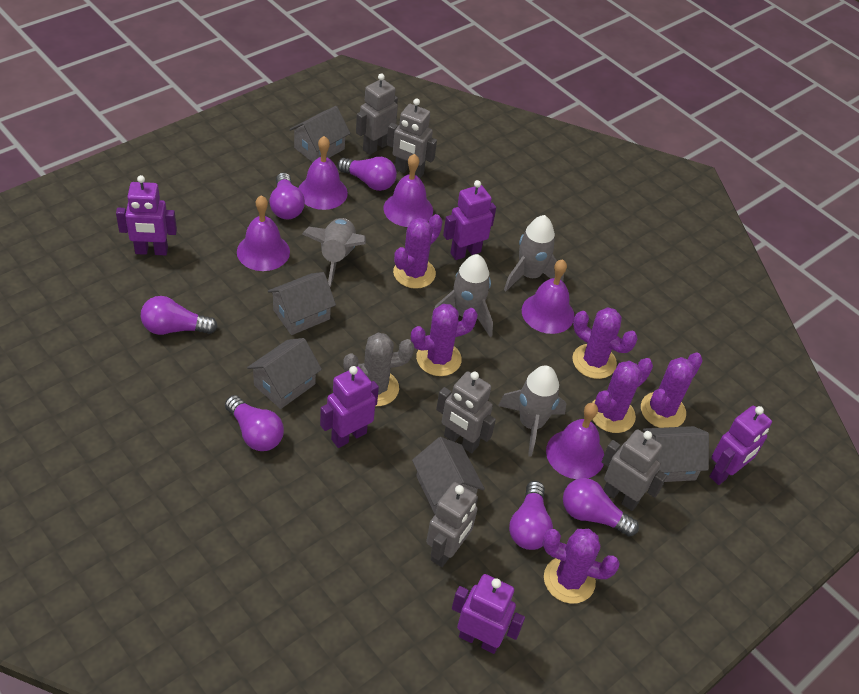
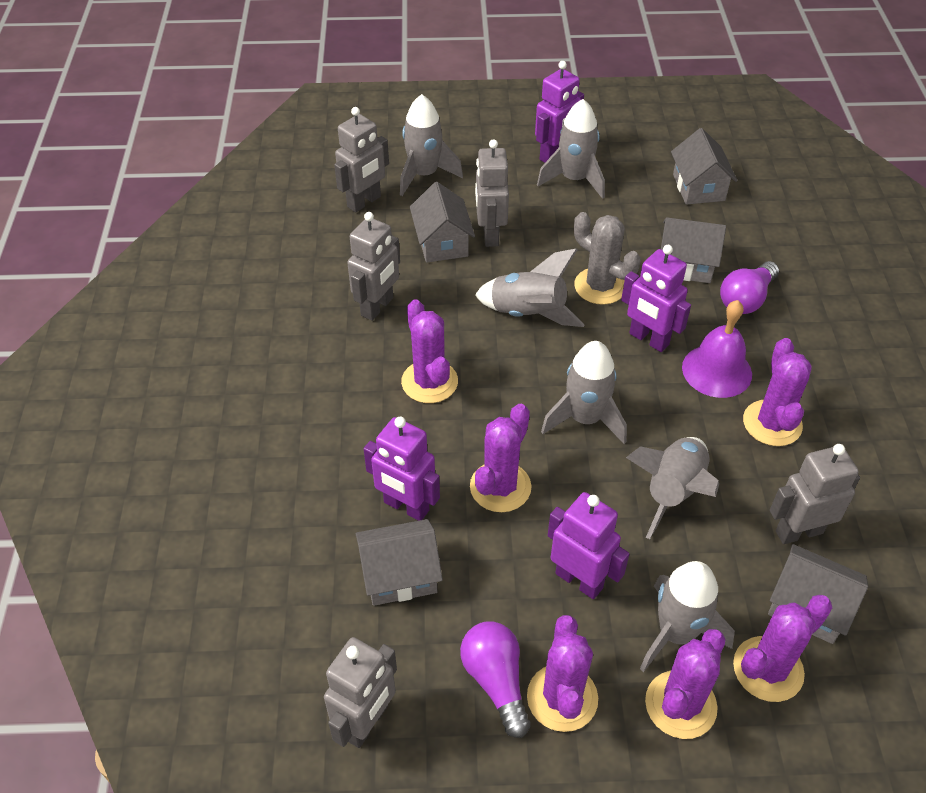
grey rocket: [302,218,366,287] [431,254,493,337] [498,365,566,457] [504,215,564,291] = 4 -> [400,94,463,196] [475,249,585,327] [537,99,605,199] [541,341,627,444] [626,437,719,539] [640,561,735,672] = 6
purple bell: [237,195,290,271] [299,136,348,210] [383,154,433,227] [522,259,575,334] [546,403,604,479] = 5 -> [682,300,752,398] = 1
purple light bulb: [141,296,218,335] [225,395,284,451] [269,173,305,219] [337,157,397,191] [509,481,553,550] [563,478,639,537] = 6 -> [460,622,531,738] [720,261,779,314] = 2
purple robot: [116,175,177,255] [320,366,379,448] [443,180,496,260] [452,574,525,654] [709,406,772,485] = 5 -> [364,417,440,521] [535,61,584,163] [548,492,629,599] [621,245,691,352] = 4

